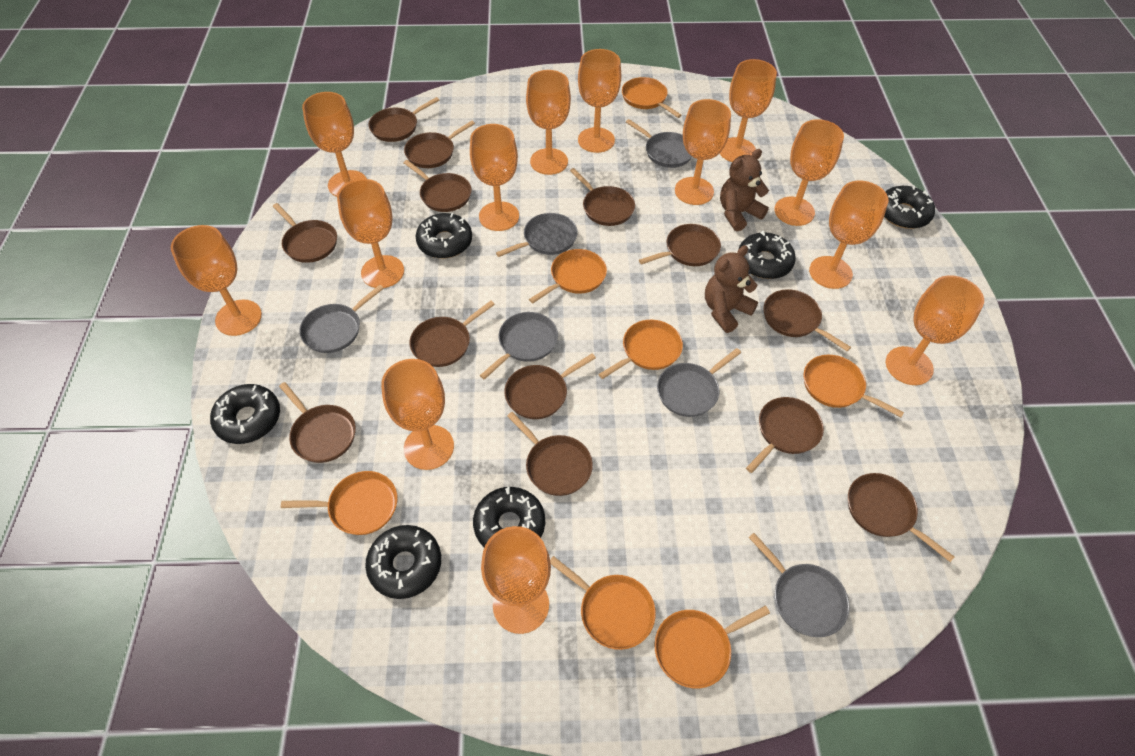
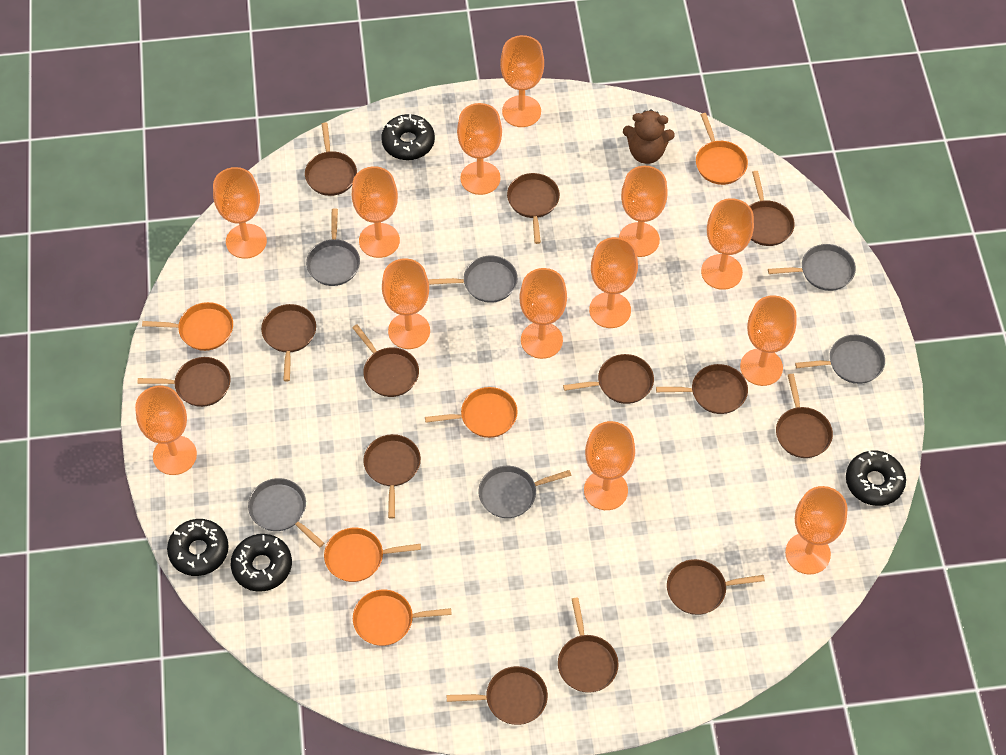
black donut: [210,384,280,444] [365,525,441,599] [415,213,472,258] [473,487,545,547] [738,231,796,279] [884,186,935,229] = 6 -> [167,519,229,576] [231,534,292,592] [381,114,435,160] [846,451,906,506] = 4
brown teddy bear: [705,245,758,333] [720,149,769,231] = 2 -> [623,110,675,164] = 1
orange pan: [281,471,398,535] [529,249,607,303] [550,556,656,650] [598,320,683,379] [622,77,682,118] [654,606,770,689] [804,355,904,417] = 7 -> [142,302,233,351] [324,528,421,582] [353,590,451,646] [425,387,518,438] [696,113,748,185] = 5

